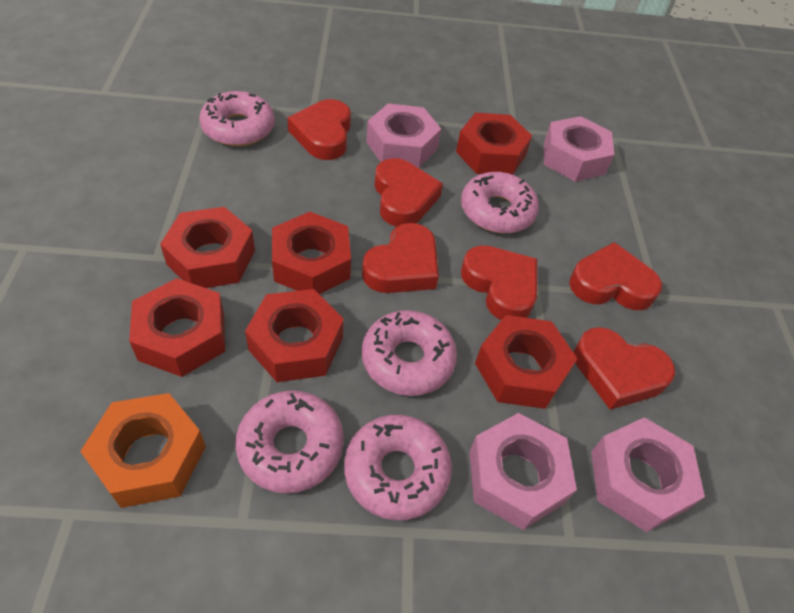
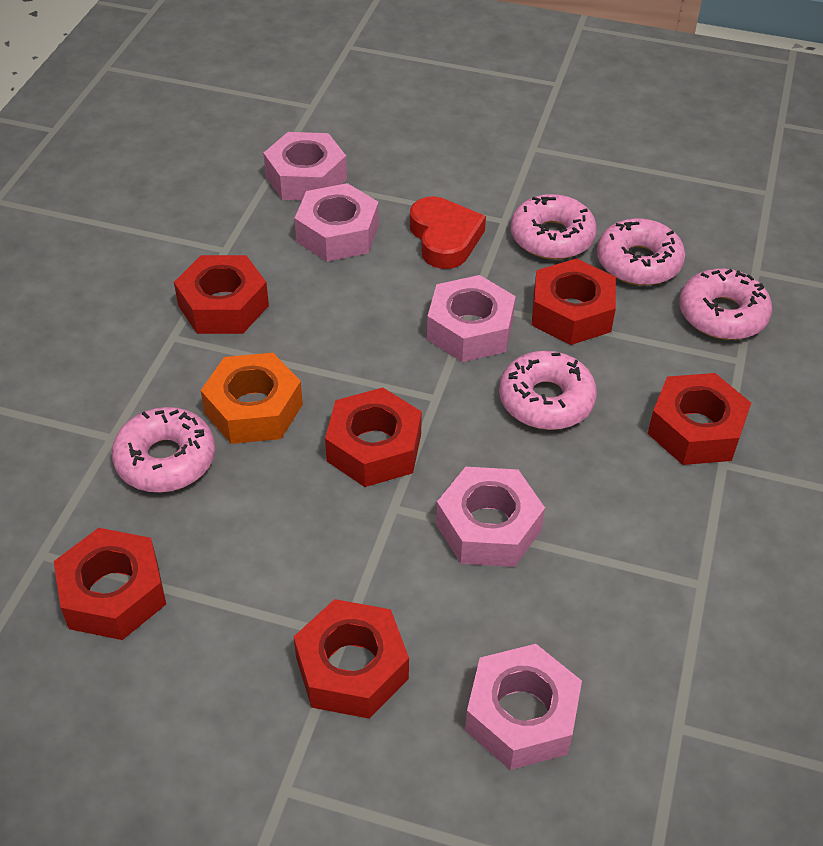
pink nut: [366,103,441,168] [469,413,577,530] [544,116,614,182] [591,417,705,532] = 4 -> [263,132,347,200] [295,183,379,262] [427,275,516,362] [436,467,545,567] [465,644,582,770] = 5
red heart: [288,99,351,160] [362,223,439,293] [375,158,443,227] [461,245,537,320] [569,242,662,310] [574,327,675,410] = 6 -> [410,196,486,269] = 1

